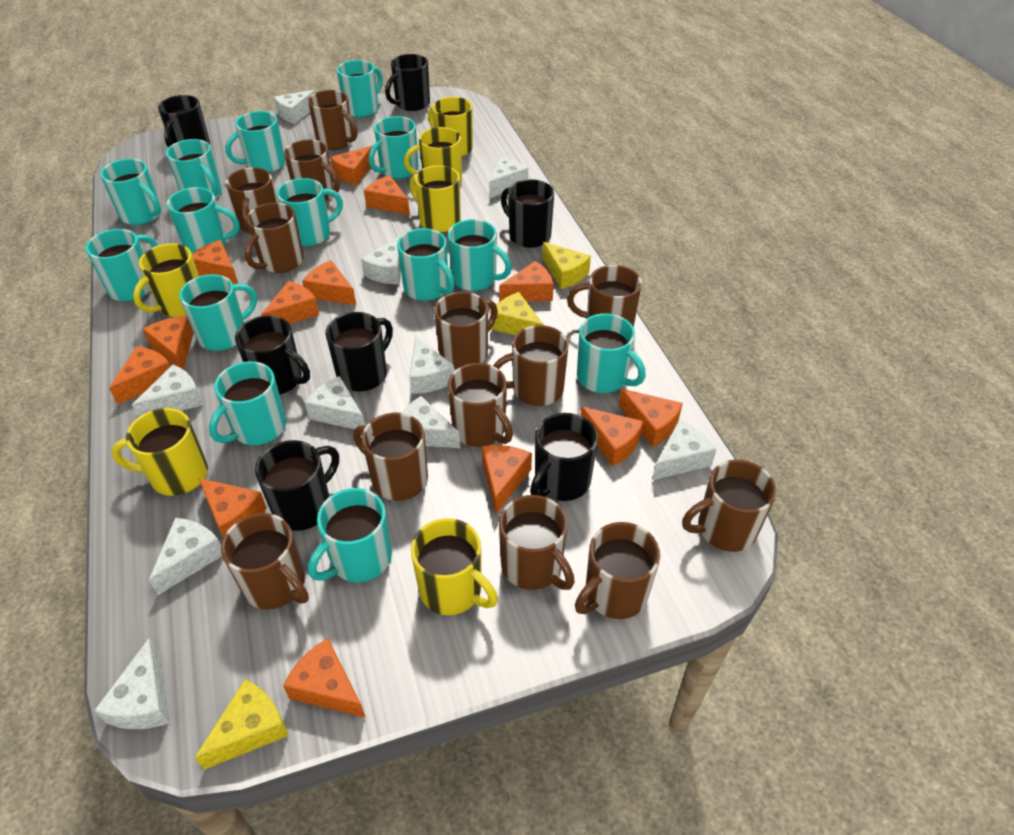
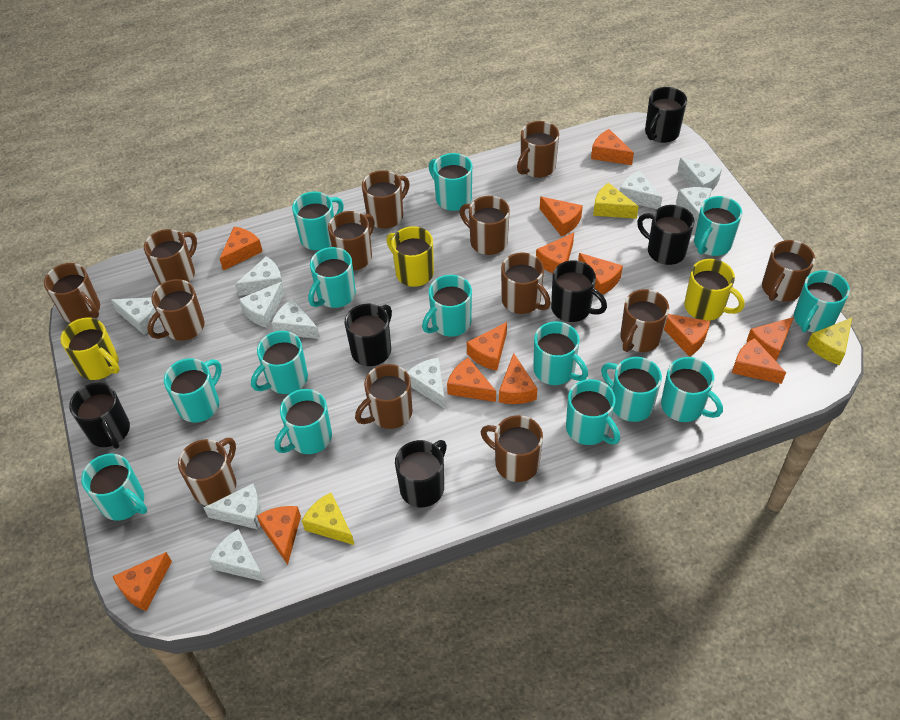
black mug: [158,95,210,148] [235,315,310,395] [255,440,339,531] [326,312,393,392] [385,54,430,111] [501,179,554,248] [530,413,598,501] = 7 -> [69,383,130,449] [344,304,392,366] [395,440,447,507] [551,260,607,322] [637,205,695,265] [645,87,687,143] = 6
yellow mug: [111,408,208,496] [133,243,199,317] [404,127,462,183] [410,165,461,232] [411,518,498,615] [428,97,473,157] = 6 -> [60,318,120,380] [386,226,434,287] [684,259,745,321] = 3

